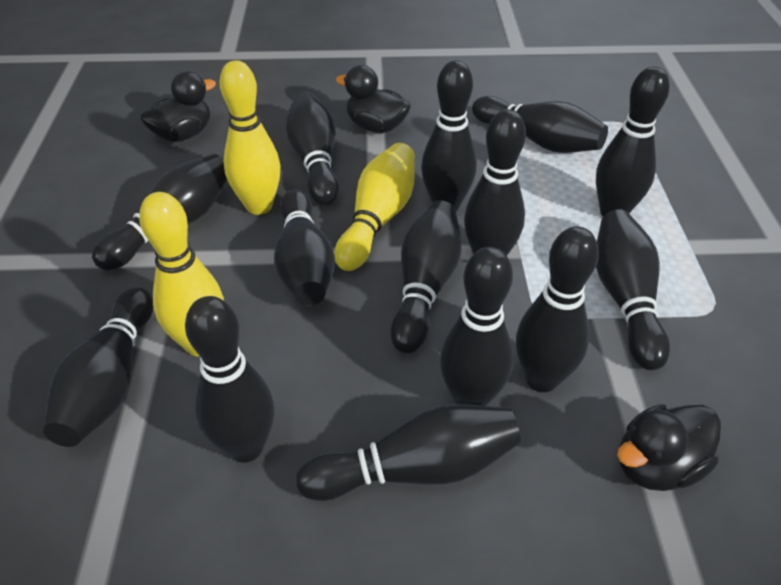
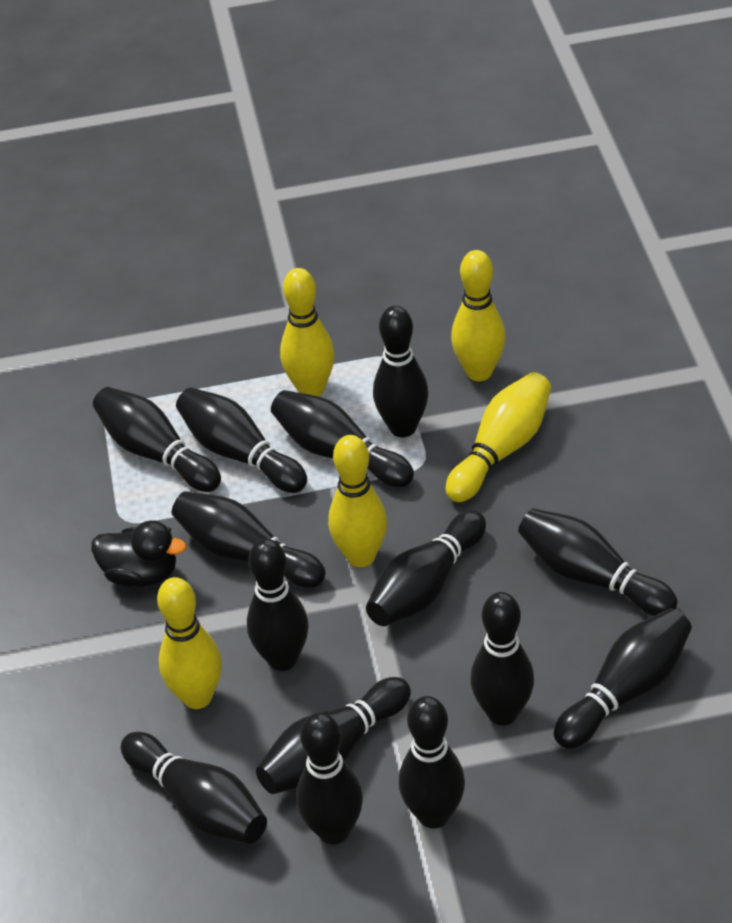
black duck: [140,71,216,142] [336,65,411,133] [617,404,721,491] = 3 -> [91,520,186,587] = 1
yellow bowling pin: [139,192,224,356] [220,60,281,215] [335,143,415,271] = 3 -> [157,577,222,709] [280,268,334,396] [328,435,387,567] [445,372,551,502] [451,250,506,381] = 5

